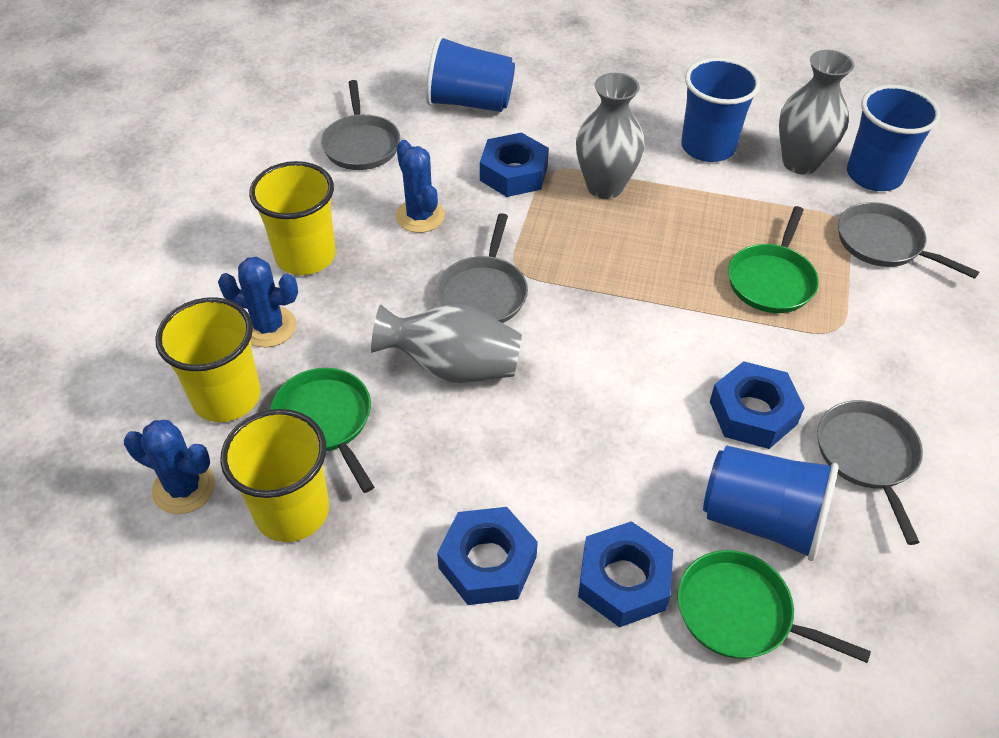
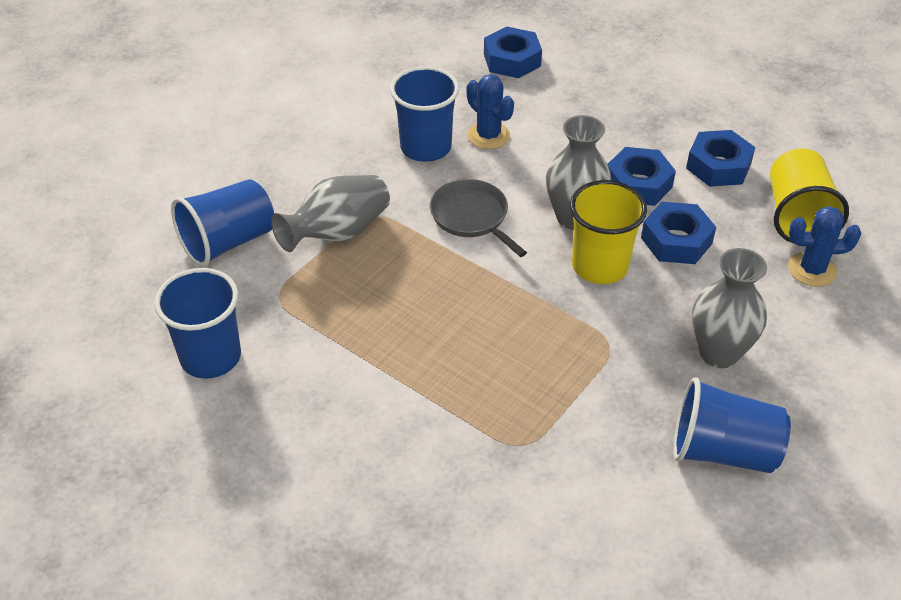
blue cactus: [124,420,215,514] [218,257,298,348] [395,140,445,233] = 3 -> [467,74,514,149] [788,206,861,287] = 2
green pan: [270,368,374,493] [678,550,871,663] [728,206,819,313] = 3 -> none = 0
grey pan: [321,80,400,170] [437,213,528,323] [818,400,923,545] [838,202,979,279] = 4 -> [430,179,527,257] = 1
yellow cup: [155,297,261,422] [220,409,329,542] [249,161,336,275] = 3 -> [570,180,647,284] [770,149,849,243] = 2

